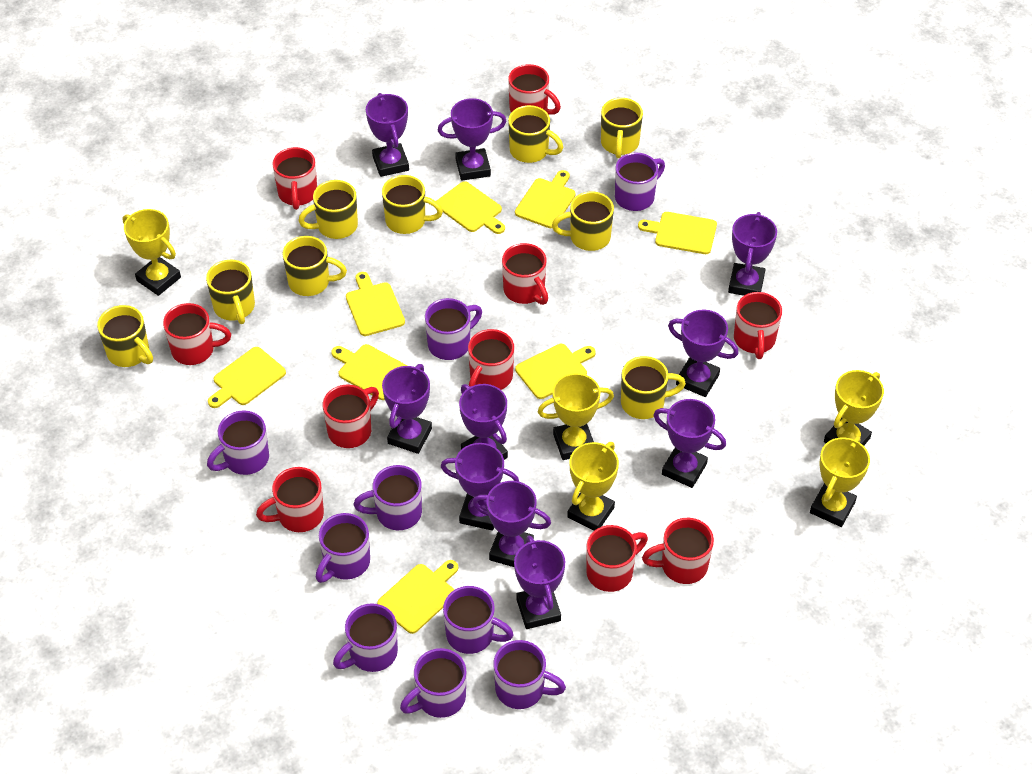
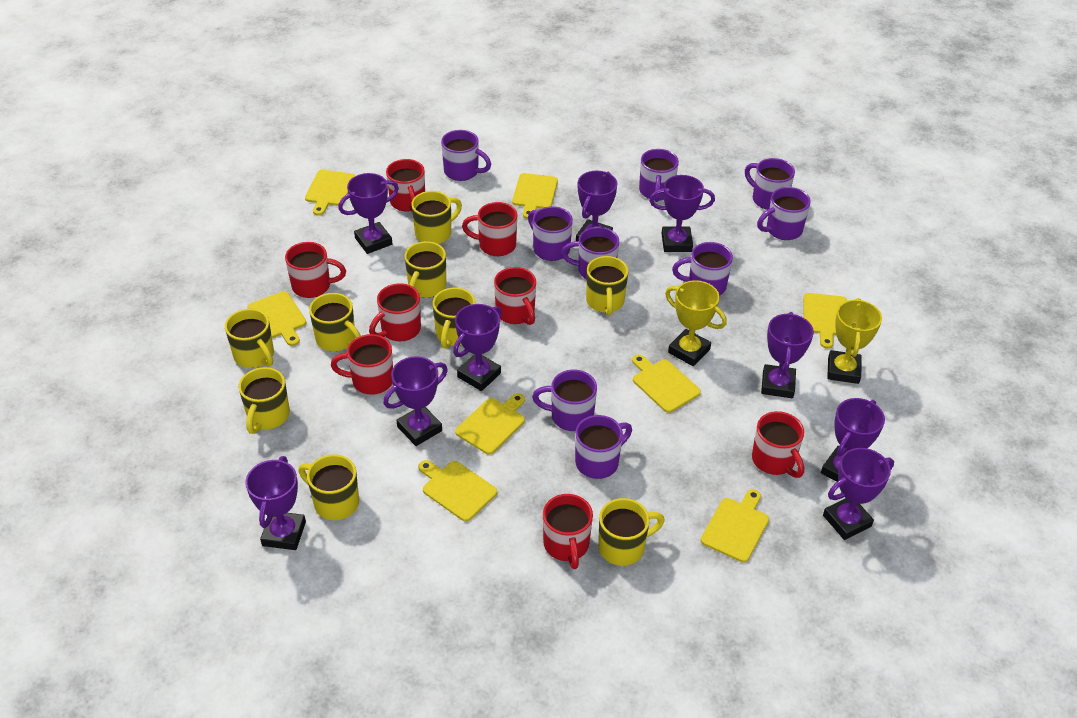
purple trophy: [366,93,409,177] [382,364,432,454] [438,98,507,181] [441,443,519,531] [459,384,508,460] [472,481,551,567] [514,535,565,629] [653,399,726,488] [668,309,739,397] [728,212,777,296] = 10 -> [245,456,306,550] [338,173,399,254] [383,356,448,446] [453,304,502,391] [576,171,617,241] [649,175,715,252] [761,312,814,398] [821,398,885,482] [823,448,894,540] = 9
red mug: [163,303,231,365] [256,467,324,532] [272,147,317,210] [323,384,379,448] [468,329,514,390] [502,243,548,305] [508,64,561,115] [586,525,648,592] [642,518,714,584] [734,292,782,359] = 10 -> [285,242,346,298] [331,334,393,395] [369,283,421,341] [386,159,425,212] [462,202,517,256] [494,267,536,325] [543,494,593,569] [752,411,804,478] = 8
yellow trophy: [122,209,181,296] [538,373,614,460] [567,442,619,531] [810,437,870,527] [824,370,884,446] = 5 -> [665,280,727,366] [827,298,882,384] = 2

